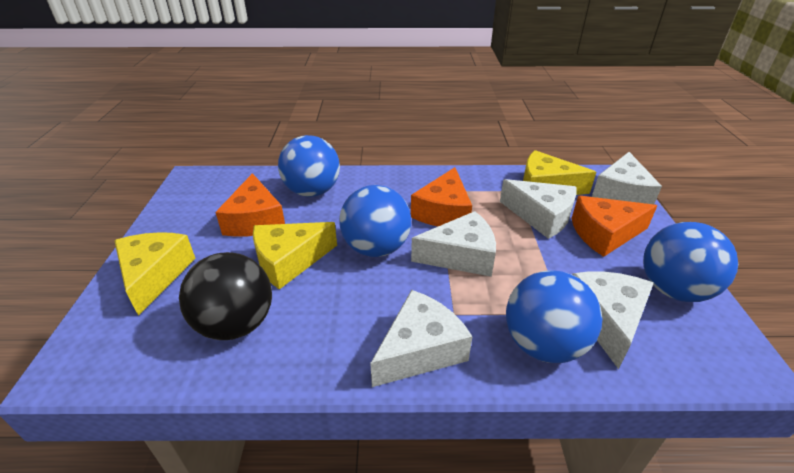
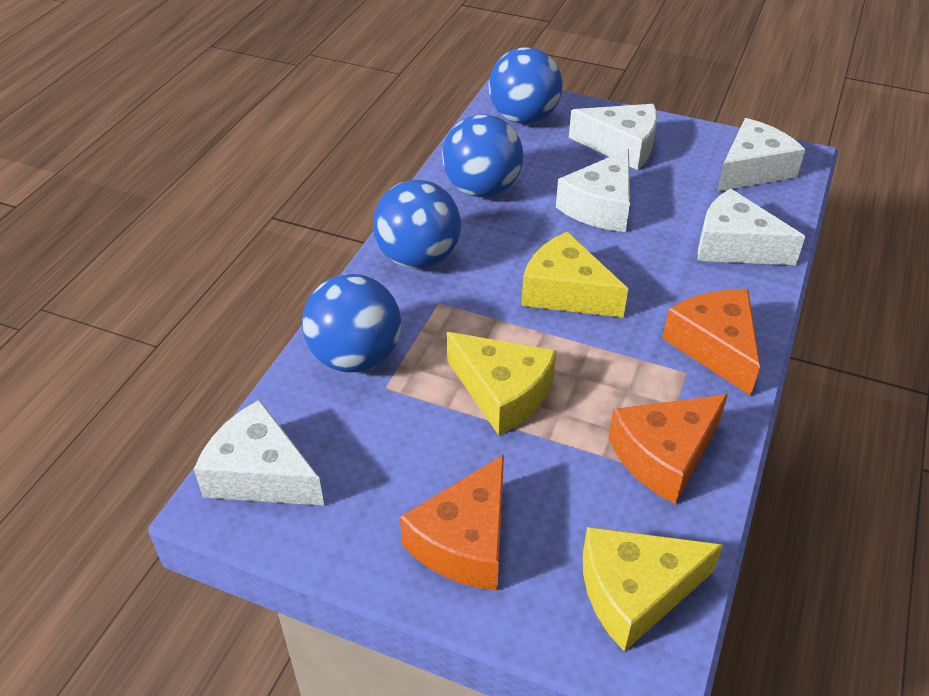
black ball: [179,252,272,340] = 1 -> none = 0

